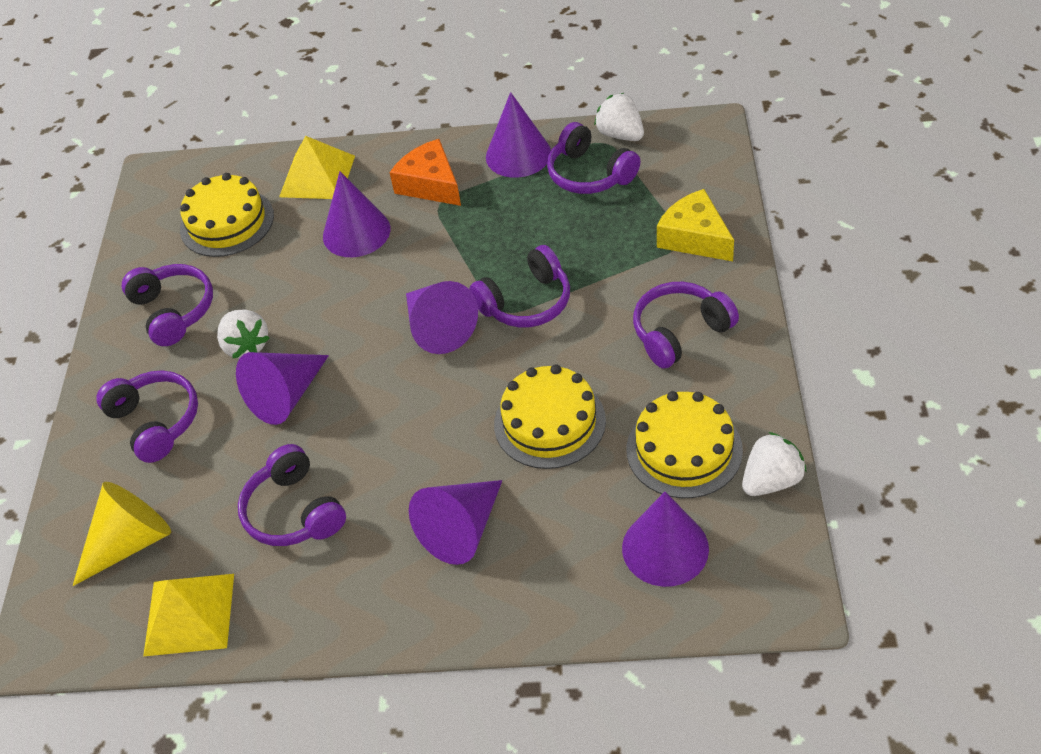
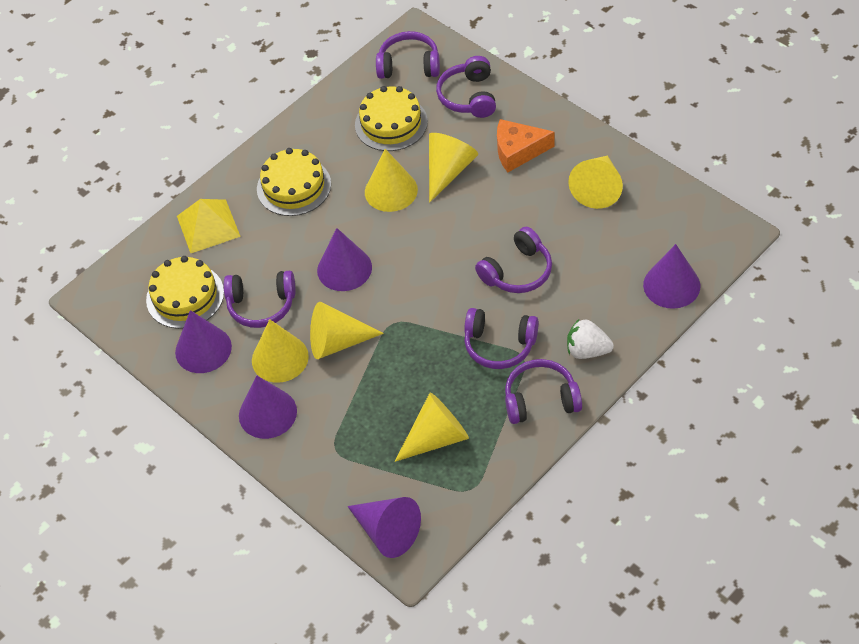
purple cone: [236,352,329,425] [323,171,390,257] [406,281,478,354] [409,480,502,565] [486,92,551,178] [622,492,709,587] = 6 -> [175,310,232,373] [239,375,297,439] [317,228,372,291] [347,497,421,558] [643,244,700,309] = 5
white strawberry: [217,310,270,359] [594,93,644,141] [742,432,807,496] = 3 -> [567,319,614,359] = 1
yellow cheese: [657,189,734,261] = 1 -> none = 0
yellow cone: [73,482,171,586] = 1 -> [252,319,309,383] [310,302,384,359] [365,149,418,212] [395,392,469,462] [429,133,478,202] [568,156,623,209] = 6
yellow pyramid: [143,574,234,657] [279,136,355,199] = 2 -> [177,199,241,253] = 1

